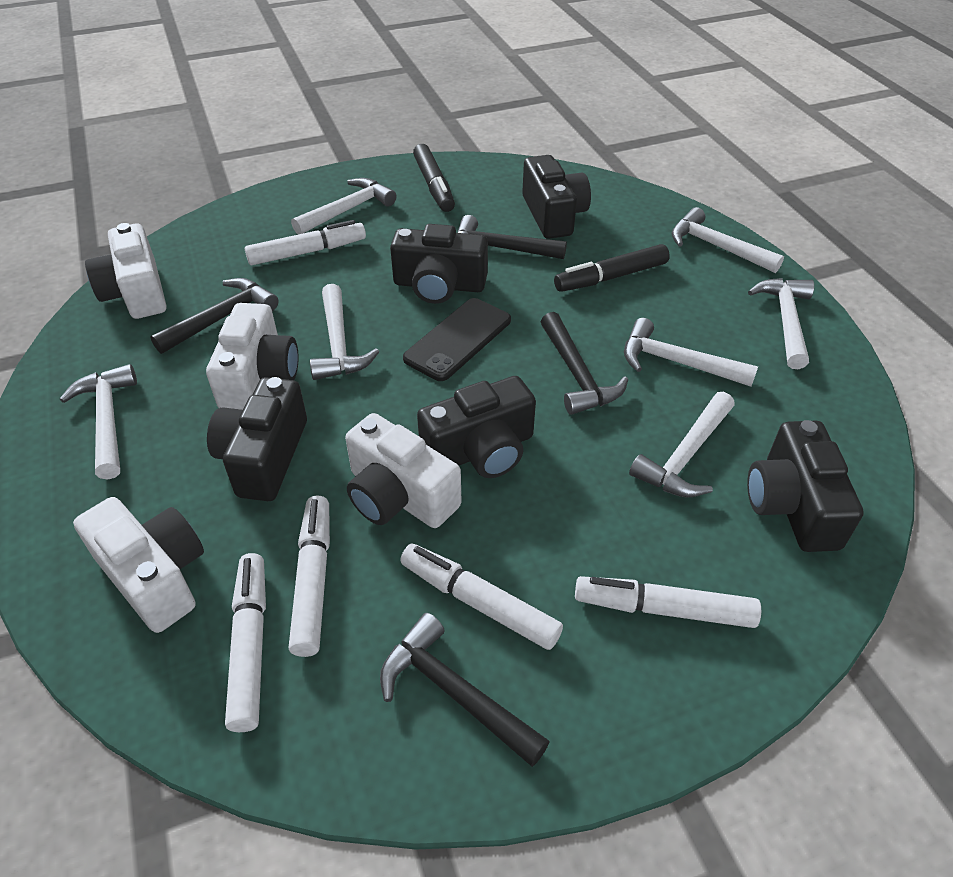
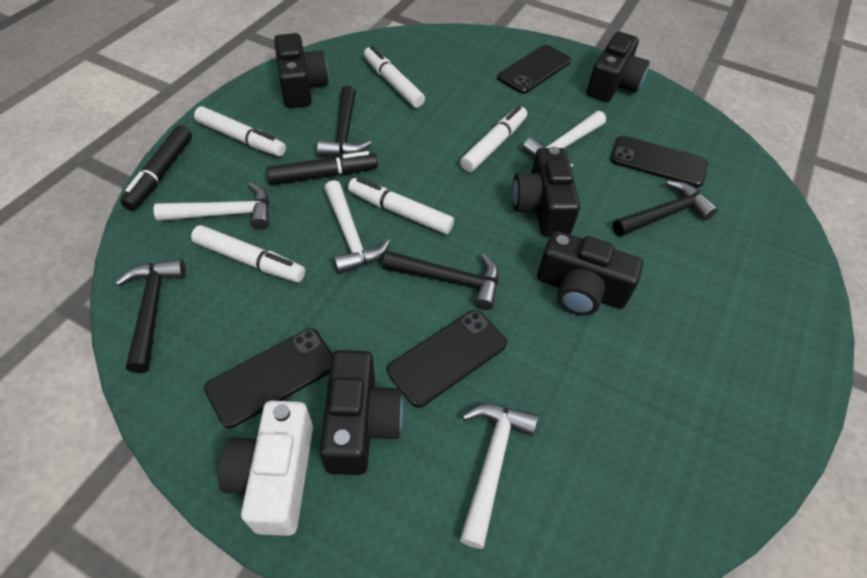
black phone: [403,298,511,381] = 1 -> [204,328,333,428] [387,310,507,408] [497,45,571,94] [611,136,707,187] = 4
white camera: [73,497,204,633] [85,223,166,319] [206,303,298,410] [345,413,461,528] = 4 -> [218,401,313,536] = 1
white hammer: [60,364,137,480] [291,178,397,234] [310,284,379,380] [624,318,758,387] [629,392,735,497] [671,207,784,273] [748,278,814,369] = 7 -> [153,182,269,230] [324,180,391,274] [460,404,538,549] [522,111,606,168] = 4

